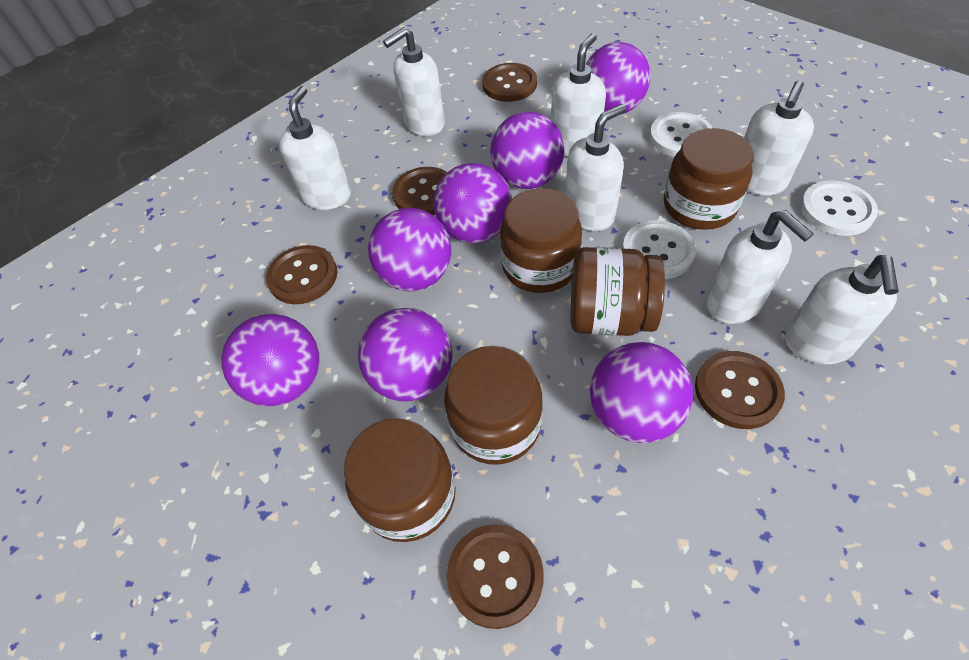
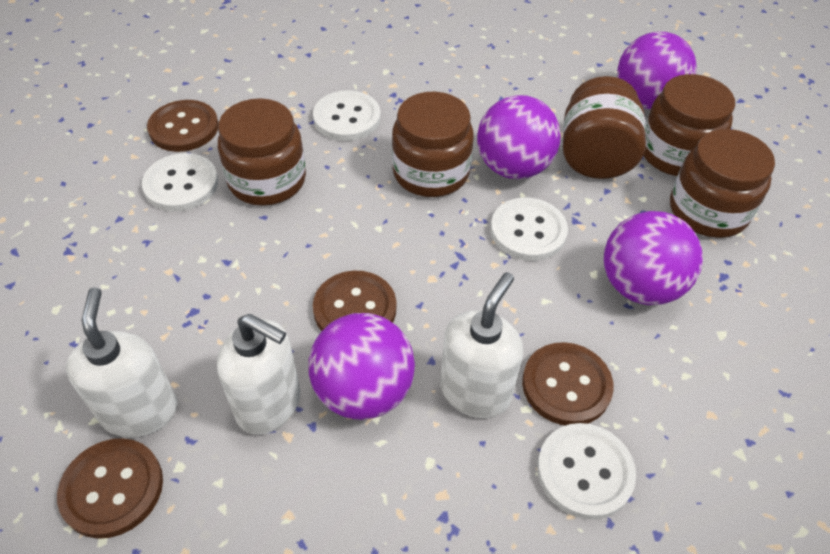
brown button: [266,245,337,304] [392,167,447,215] [447,524,544,629] [482,63,537,102] [695,351,785,429] = 5 -> [57,438,163,539] [147,100,218,152] [313,271,396,331] [522,342,614,426] = 4
purple ball: [222,314,320,407] [358,308,452,401] [368,208,451,292] [434,163,512,244] [490,112,564,189] [586,42,651,114] [590,342,693,443] = 7 -> [309,313,415,420] [477,95,561,179] [604,211,703,305] [617,31,697,109] = 4
white button: [622,220,696,279] [650,112,712,157] [800,180,878,236] = 3 -> [142,153,218,212] [313,90,381,141] [490,197,568,261] [537,423,636,520] = 4
white soap dispenser: [279,86,351,210] [383,27,445,136] [551,33,606,157] [565,104,626,231] [706,210,813,324] [744,80,814,195] [785,255,899,364] = 7 -> [66,287,177,438] [217,314,300,435] [440,272,523,418] = 3

